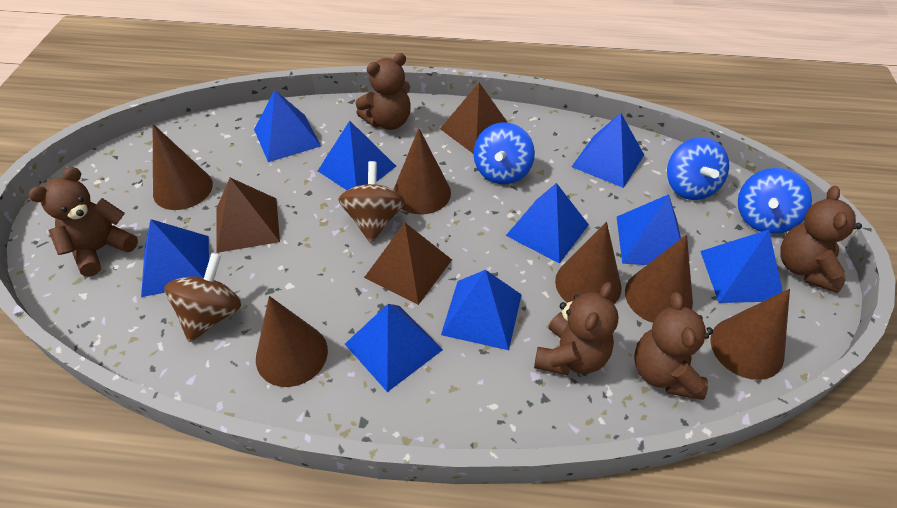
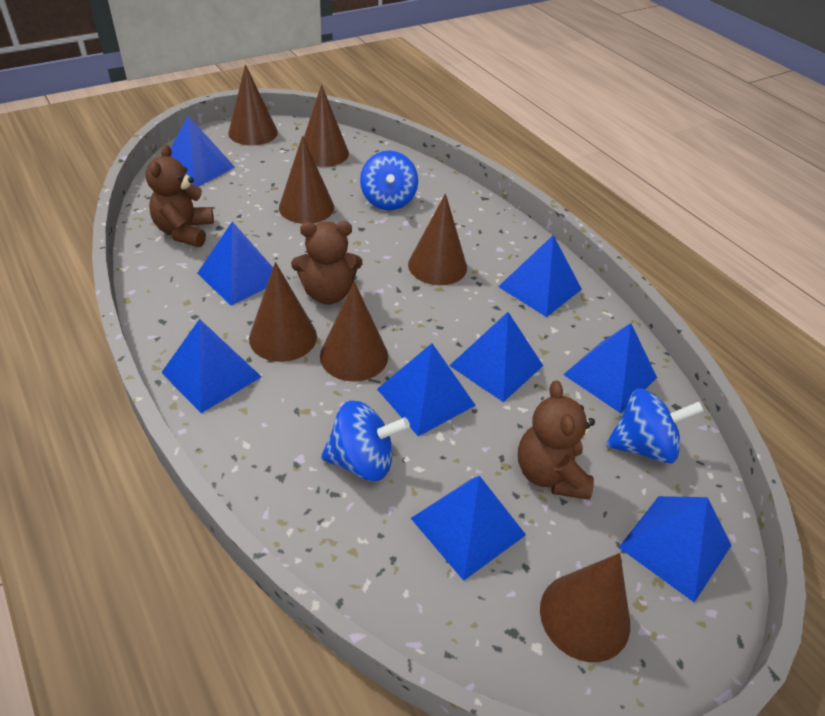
brown cone: [153,124,213,210] [256,296,328,387] [394,128,451,215] [555,222,621,304] [625,235,693,323] [710,289,790,380] = 6 -> [228,64,278,146] [249,262,317,362] [279,136,334,224] [304,84,349,167] [320,281,388,382] [408,193,467,285] [540,553,630,662] = 7
brown pyramid: [217,178,280,253] [364,223,452,305] [440,83,508,154] = 3 -> none = 0
brown spinning top: [164,253,241,342] [338,161,405,243] = 2 -> none = 0
brown teddy bear: [28,167,138,276] [355,53,411,130] [534,282,618,375] [634,293,713,400] [780,186,862,293] = 5 -> [145,145,214,247] [291,221,362,304] [518,381,595,500] = 3

